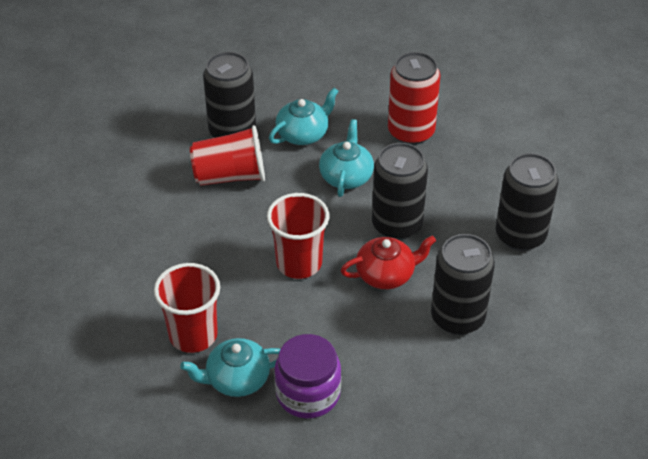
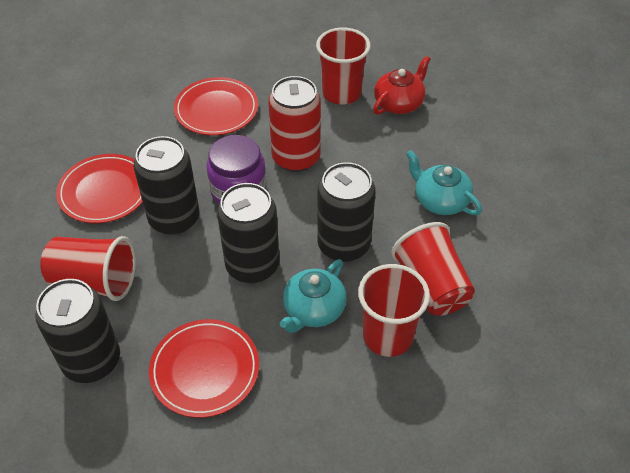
red cup: [154,263,220,353] [190,125,265,186] [267,193,329,279] = 3 -> [40,236,136,301] [316,27,371,105] [358,264,430,357] [391,222,475,316] = 4
red plate: none = 0 -> [56,154,143,223] [149,319,259,418] [174,77,258,135] = 3
turquoise teapot: [180,338,280,397] [269,88,339,145] [319,119,374,197] = 3 -> [280,259,346,333] [406,150,482,215] = 2

